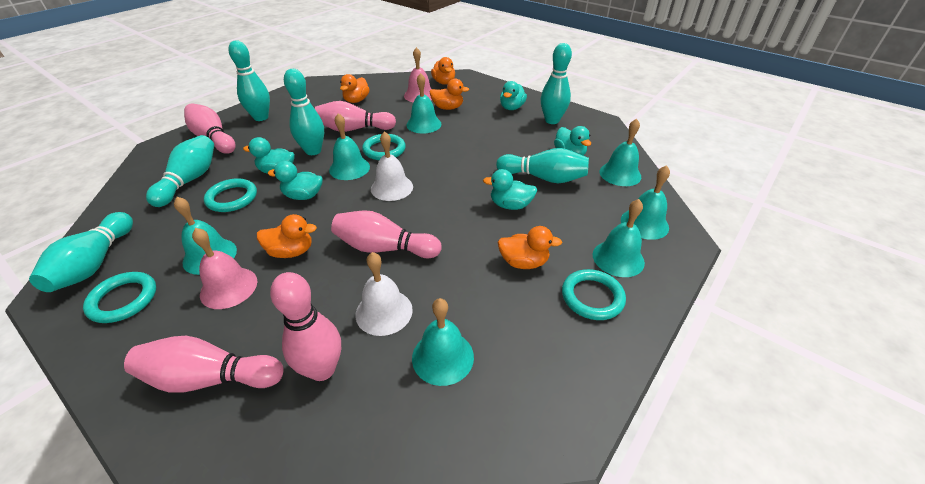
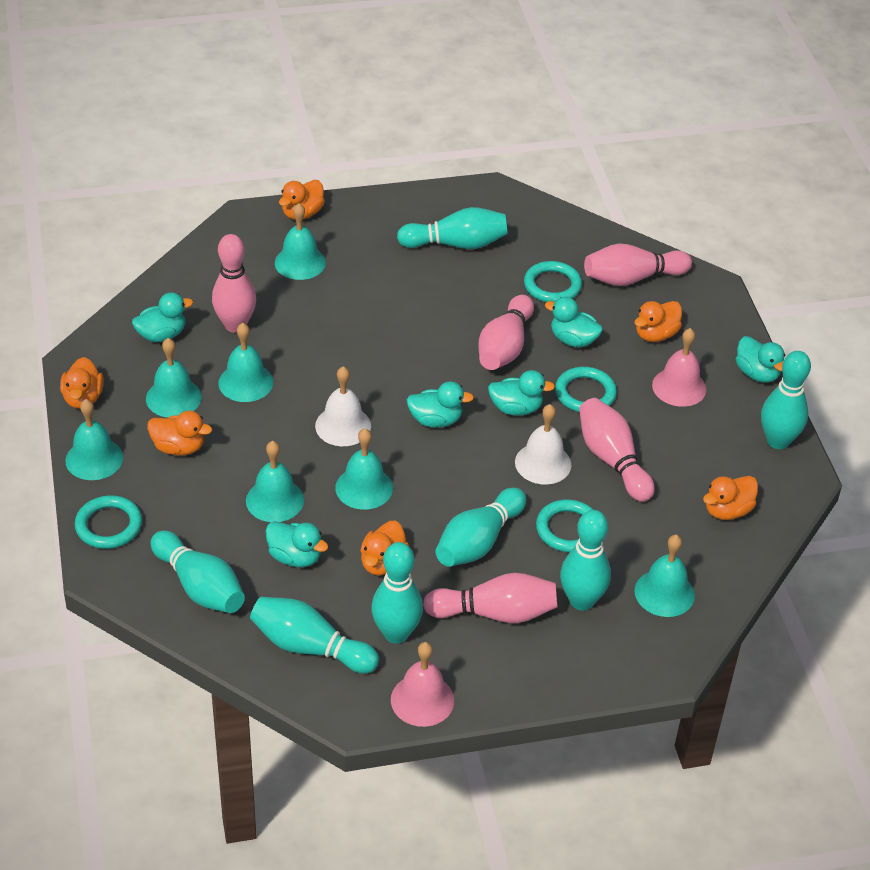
orange duck: [257,214,317,258] [340,74,370,103] [430,79,469,110] [431,57,455,85] [498,226,562,269] = 5 -> [60,357,104,409] [147,411,212,456] [279,180,325,220] [360,521,409,575] [634,301,682,342] [703,476,758,520] = 6
turquoise bowling pin: [29,212,133,292] [146,135,214,207] [228,40,270,121] [284,69,324,155] [496,148,589,183] [541,43,572,124] = 6 -> [151,531,245,613] [250,597,379,673] [371,542,423,644] [397,207,508,249] [435,488,526,567] [560,510,611,610] [761,351,811,449] = 7
turquoise duck: [243,137,295,174] [268,161,323,200] [483,169,537,210] [500,81,527,110] [554,126,591,156] = 5 -> [132,292,193,342] [266,521,328,567] [406,382,474,428] [488,370,555,416] [545,297,603,348] [736,336,786,383] = 6

